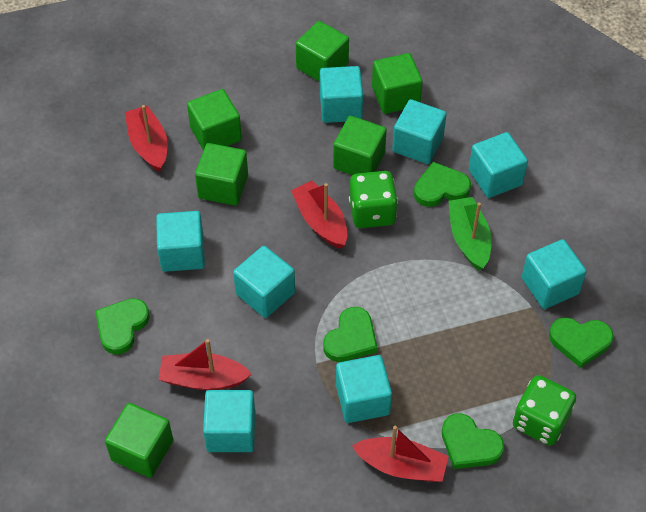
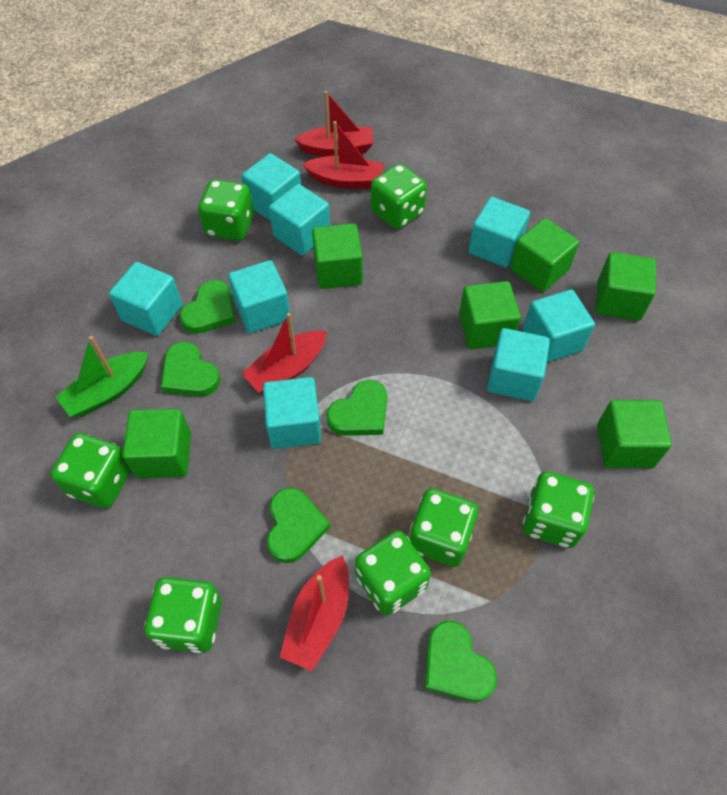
green dice: [349,171,398,228] [513,375,576,446] = 2 -> [51,433,131,508] [144,577,222,653] [198,180,254,241] [355,530,431,615] [371,164,427,229] [409,488,478,567] [523,471,594,548] = 7

